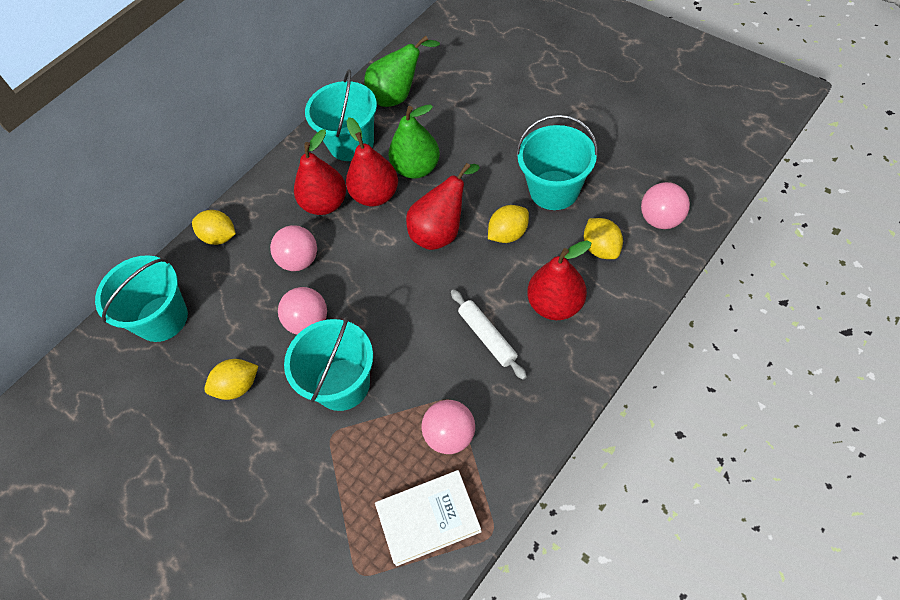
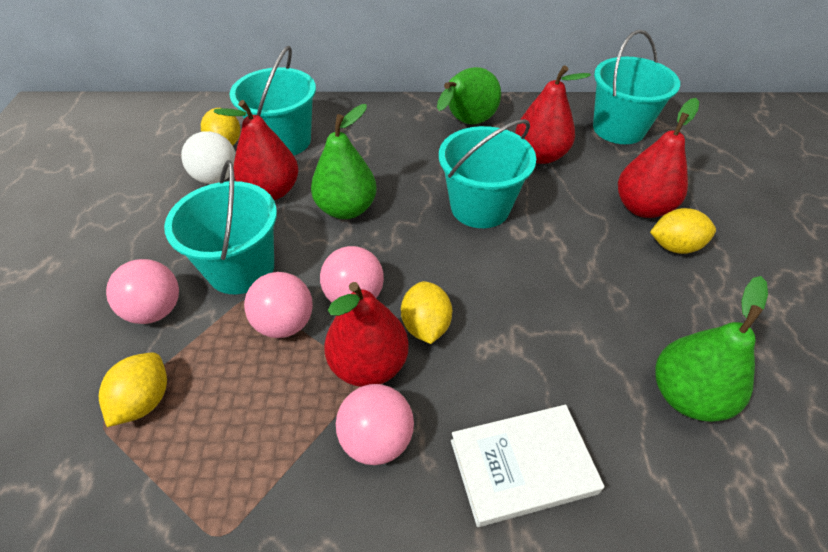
green pear: [364,35,440,107] [389,104,440,179] = 2 -> [311,104,377,219] [437,67,501,125] [655,276,768,422] = 3
white ball: none = 0 -> [181,131,236,184] = 1
white rolling pin: [451,290,527,380] = 1 -> none = 0

